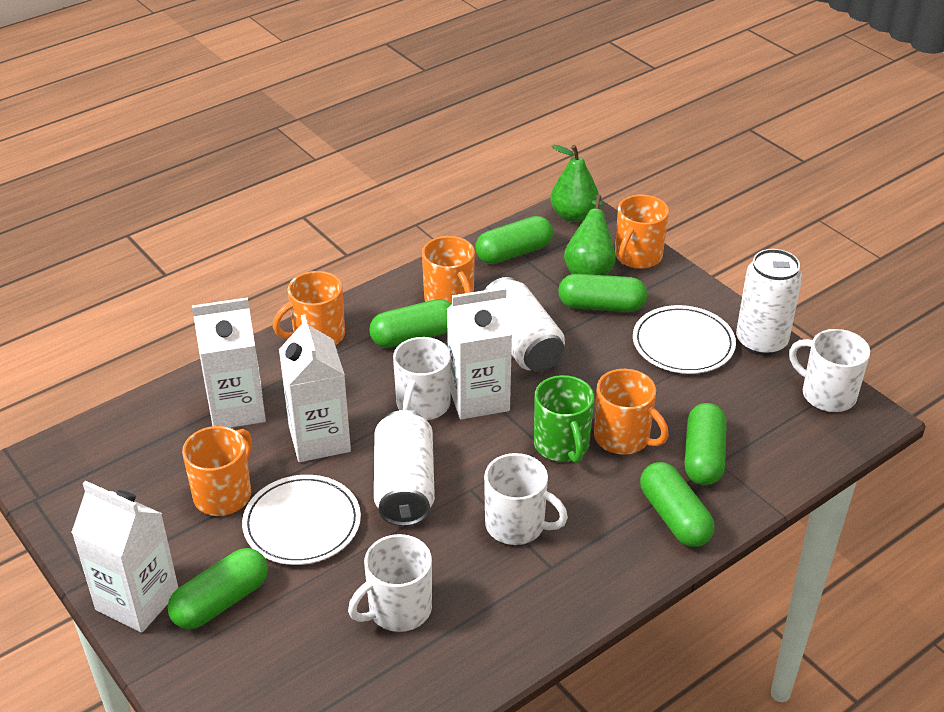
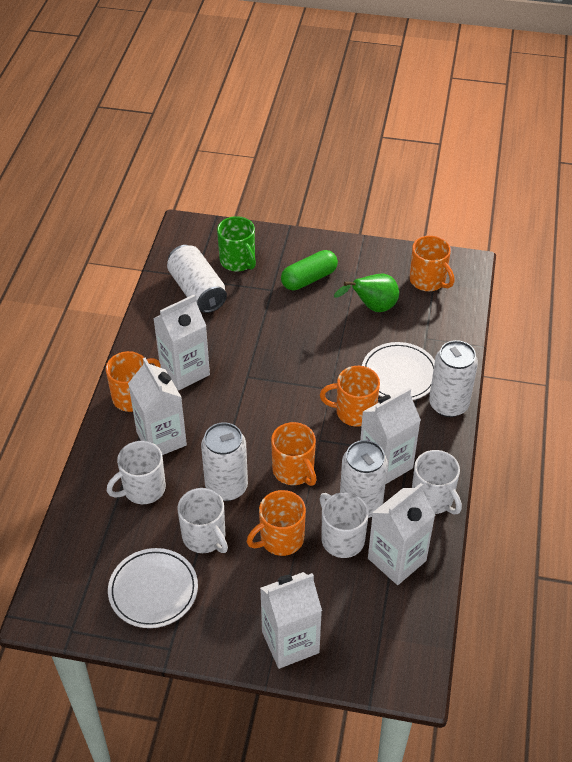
green capsule: [168,548,268,629] [369,299,452,348] [475,216,553,264] [558,274,647,312] [640,462,715,547] [685,403,727,485] = 6 -> [281,250,338,290] = 1
green pear: [551,144,599,222] [564,195,616,275] = 2 -> [334,274,399,312] = 1
white can: [374,410,435,526] [485,277,565,372] [736,249,802,356] = 3 -> [167,245,227,313] [201,422,248,501] [340,440,388,518] [429,340,478,417] = 4
white carton: [71,481,178,633] [192,297,266,428] [279,315,351,462] [447,287,512,419] = 4 -> [128,358,187,455] [153,295,210,390] [260,572,322,669] [360,388,421,484] [368,483,435,585] = 5

